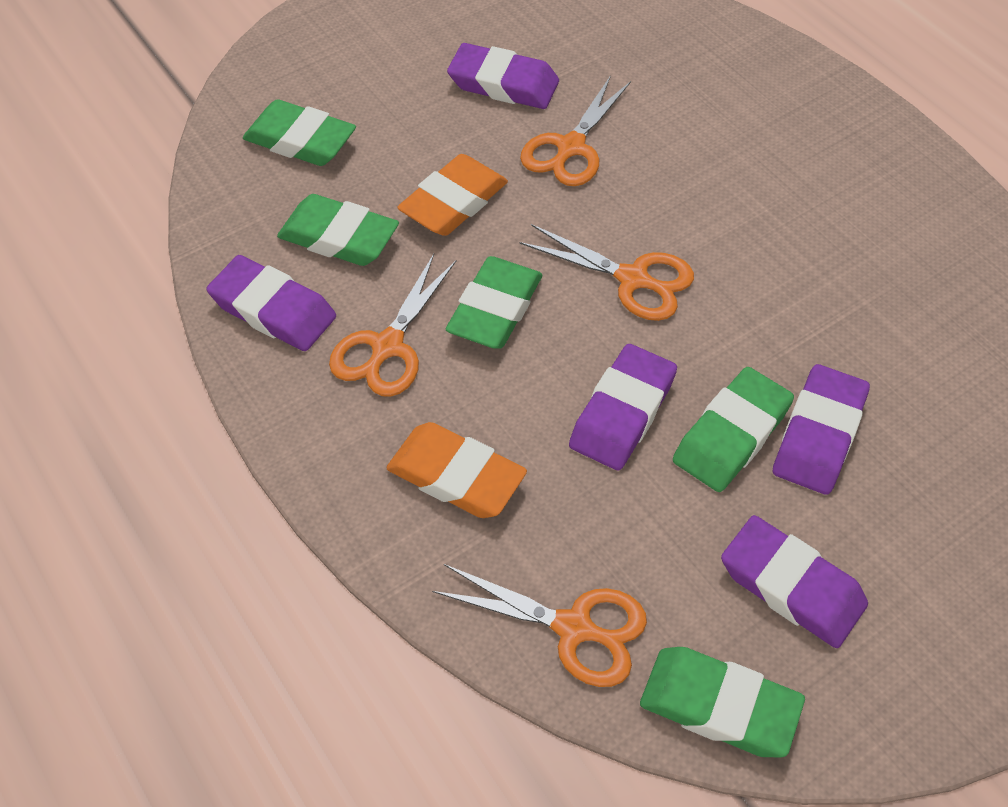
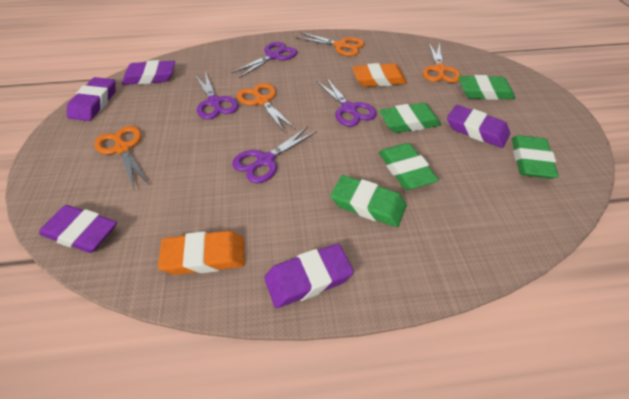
purple scissors: none = 0 -> [195,71,238,119] [231,42,297,78] [232,126,317,183] [316,77,376,127] = 4

